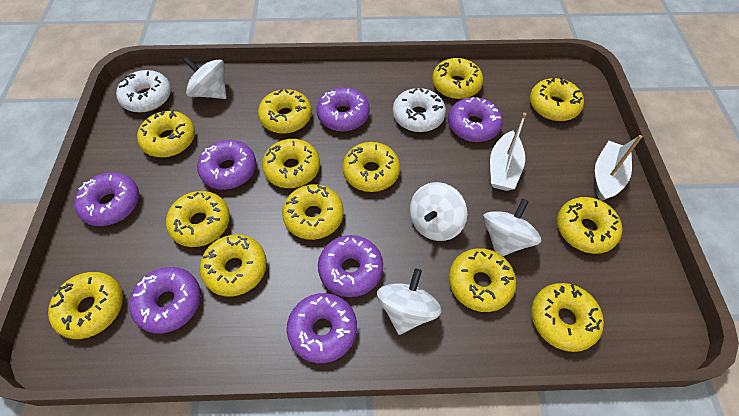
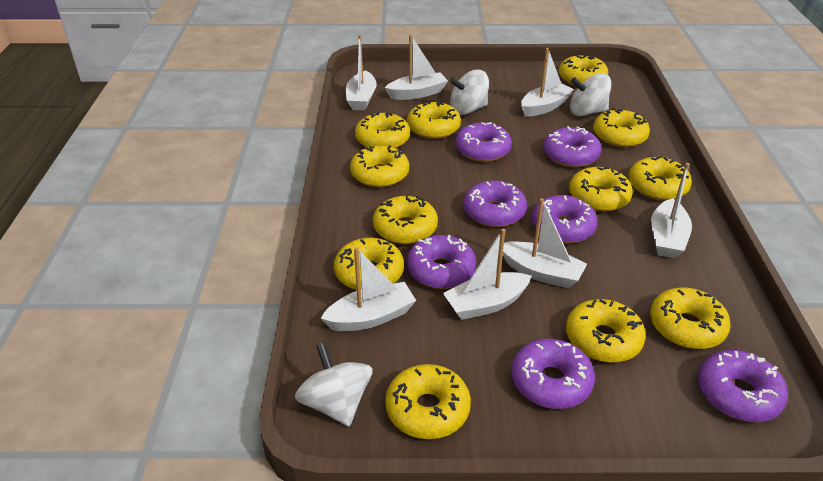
white boat: [490,113,527,191] [595,135,643,201] = 2 -> [321,247,416,331] [346,35,377,111] [385,34,448,100] [443,229,531,320] [499,198,587,289] [521,48,574,117] [651,163,692,258] = 7
white donut: [116,70,171,113] [393,88,446,132] = 2 -> none = 0
white spinning top: [183,57,227,99] [377,268,442,335] [410,182,467,241] [483,198,541,256] = 4 -> [295,342,373,426] [450,70,489,115] [570,73,611,116] = 3
yellow donut: [48,272,123,339] [137,110,195,157] [166,191,230,247] [200,234,267,296] [258,89,312,134] [262,139,320,188] [282,184,344,240] [343,142,400,192] [432,58,483,99] [449,248,516,312] [530,77,584,121] [531,283,604,352] [557,197,622,254] = 13 -> [334,238,404,290] [350,145,409,188] [355,111,410,148] [373,195,438,244] [385,364,471,439] [407,100,461,139] [559,54,608,86] [566,299,646,363] [569,167,633,212] [593,108,650,147] [628,156,692,201] [650,288,731,349] = 12

